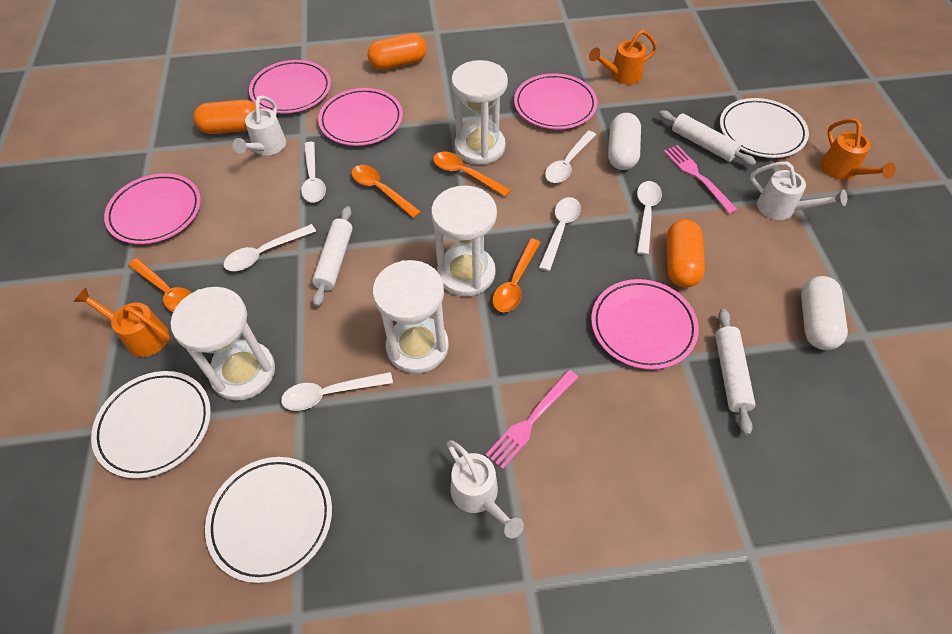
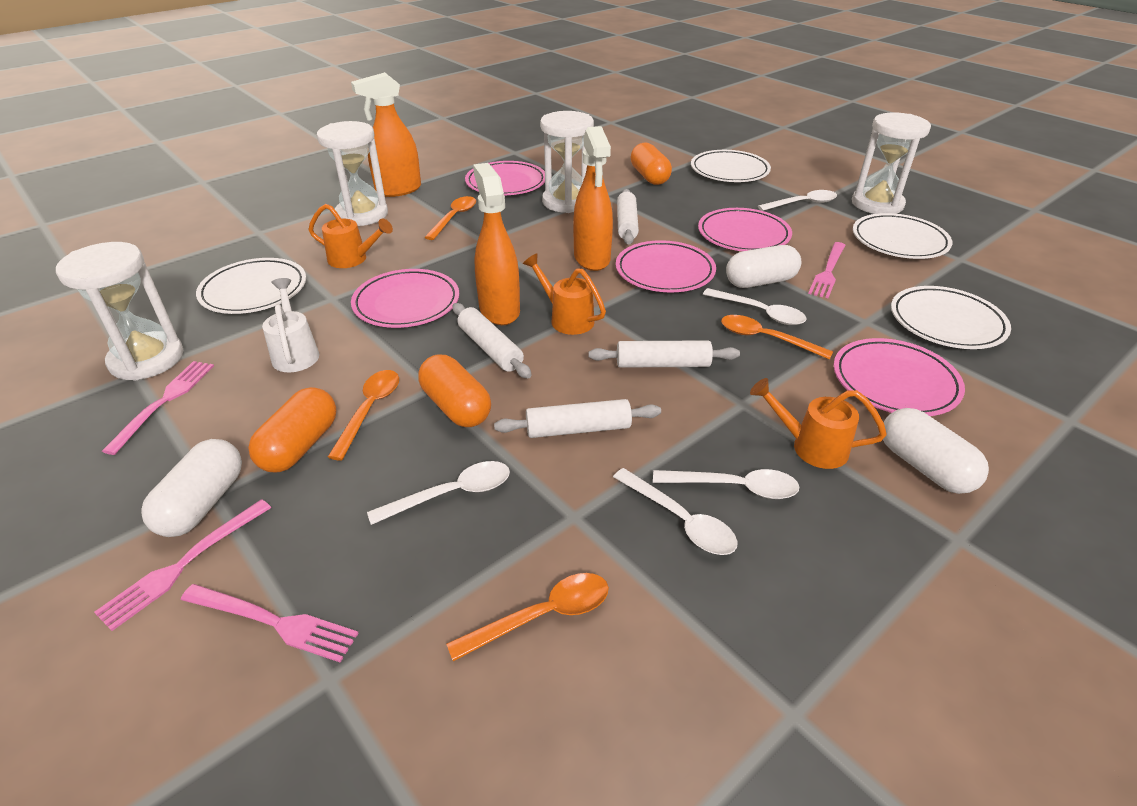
orange spray bottle: none = 0 -> [351,72,421,197] [473,163,520,325] [573,126,613,271] = 3
pink fork: [485,370,578,469] [664,145,738,214] = 2 -> [94,499,271,631] [102,361,214,455] [181,584,359,663] [808,242,845,298] = 4
white capsule: [608,113,641,170] [801,276,848,350] = 2 -> [141,439,242,537] [726,245,801,288] [883,408,989,494] = 3
white plate: [91,371,211,479] [205,457,332,583] [720,98,809,158] = 3 -> [196,258,306,314] [691,150,771,182] [853,213,952,259] [891,286,1011,349] = 4
white rolling pin: [312,206,353,307] [658,110,756,166] [715,309,756,435] = 3 -> [453,303,531,378] [494,399,661,438] [589,340,740,368] [617,189,639,245] = 4
white spoon: [223,224,316,271] [281,372,393,411] [301,142,326,202] [539,197,581,271] [545,131,596,183] [637,181,662,255] = 6 -> [367,461,510,525] [613,468,737,555] [653,469,799,499] [703,288,807,325] [758,190,837,211] = 5
white watering can: [232,95,286,156] [447,441,524,538] [750,162,847,220] = 3 -> [262,278,319,372] = 1

